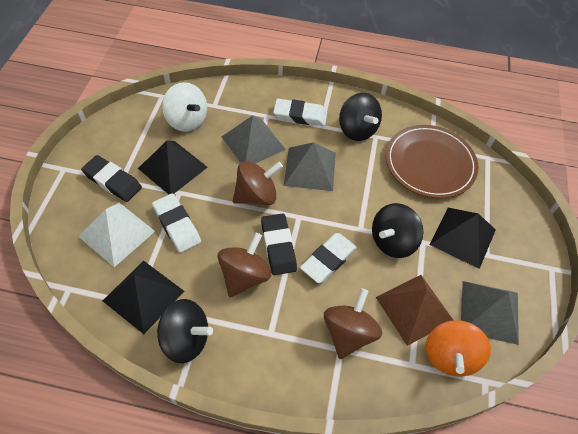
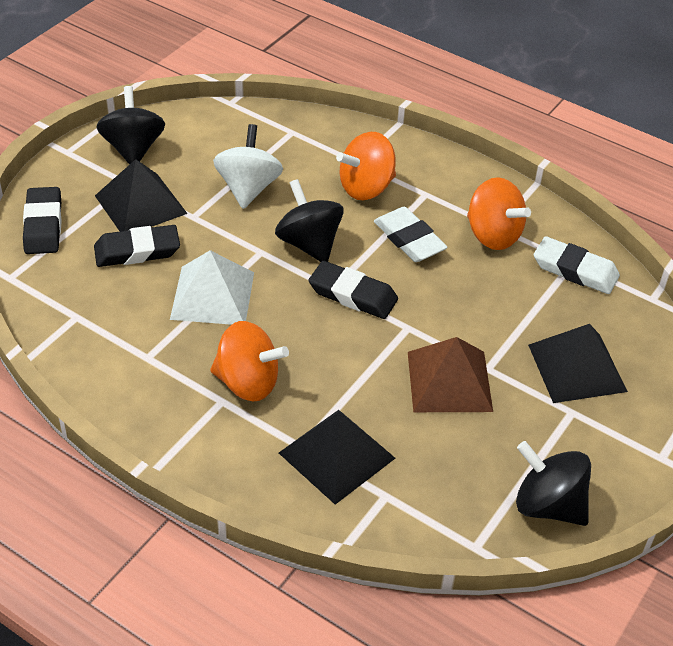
black eraser: [81,155,142,202] [261,213,297,275] = 2 -> [23,187,61,254] [94,225,180,267] [308,261,398,319] = 3
brown plate: [386,125,479,198] = 1 -> none = 0
brown spinning top: [217,232,271,297] [233,161,283,205] [324,288,382,359] = 3 -> none = 0
grey pyramid: [222,115,286,164] [284,142,336,191] [461,281,519,345] = 3 -> none = 0
orange spinning top: [425,320,491,377] = 1 -> [210,321,289,401] [336,132,396,200] [467,177,531,250] = 3
white eraser: [152,193,201,253] [273,99,327,126] [300,233,357,283] = 3 -> [374,207,448,262] [534,236,620,294] = 2

